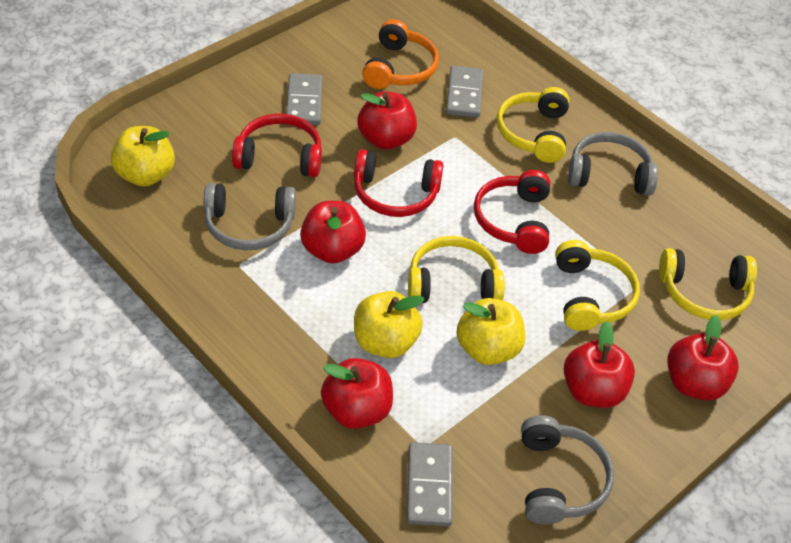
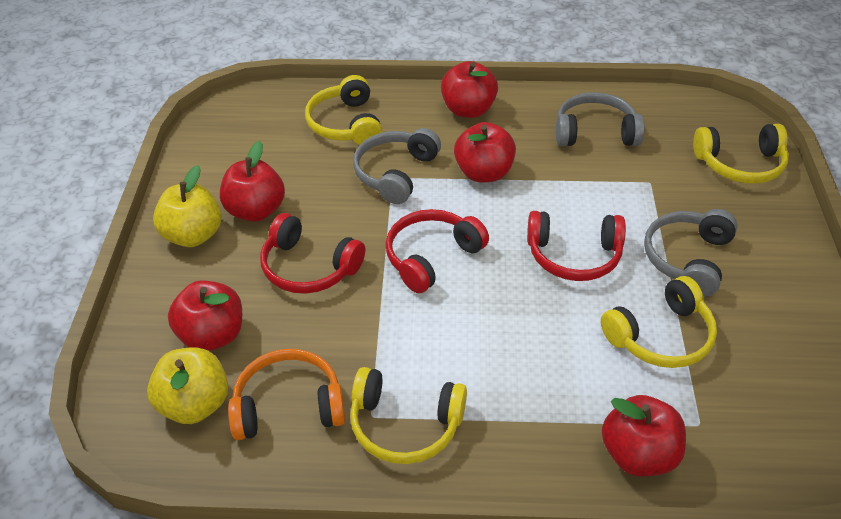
grey domino: [286,73,323,125] [407,442,453,527] [446,66,483,118] = 3 -> none = 0
yellow apple: [111,126,175,187] [354,291,424,358] [456,298,525,365] = 3 -> [147,348,229,424] [153,165,221,247] = 2

